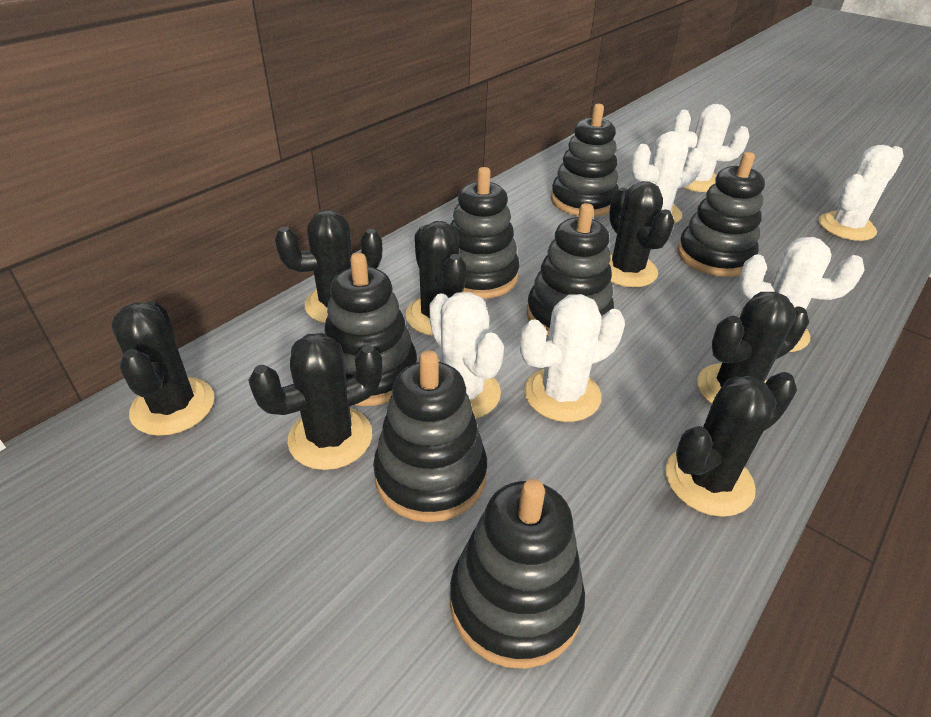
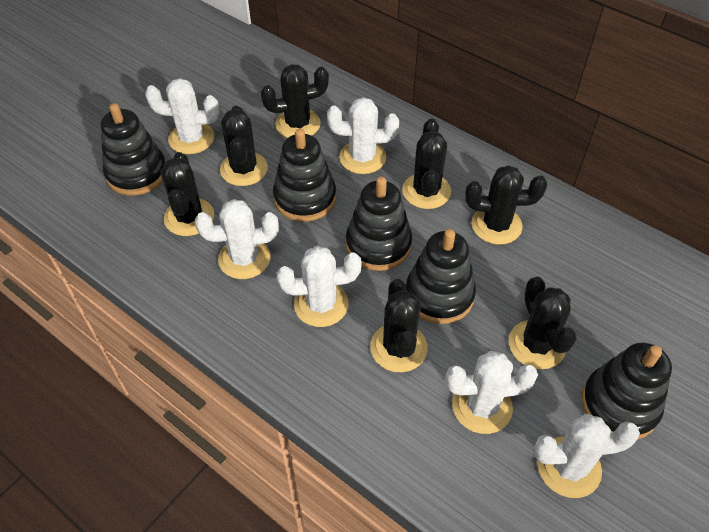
black stacking toy: [325,253,417,406] [373,350,487,522] [450,167,519,299] [450,479,585,669] [526,203,614,338] [551,104,619,217] [677,152,765,277] = 7 -> [101,103,165,196] [273,129,336,222] [346,177,412,271] [406,229,476,324] [581,343,672,439] = 5

